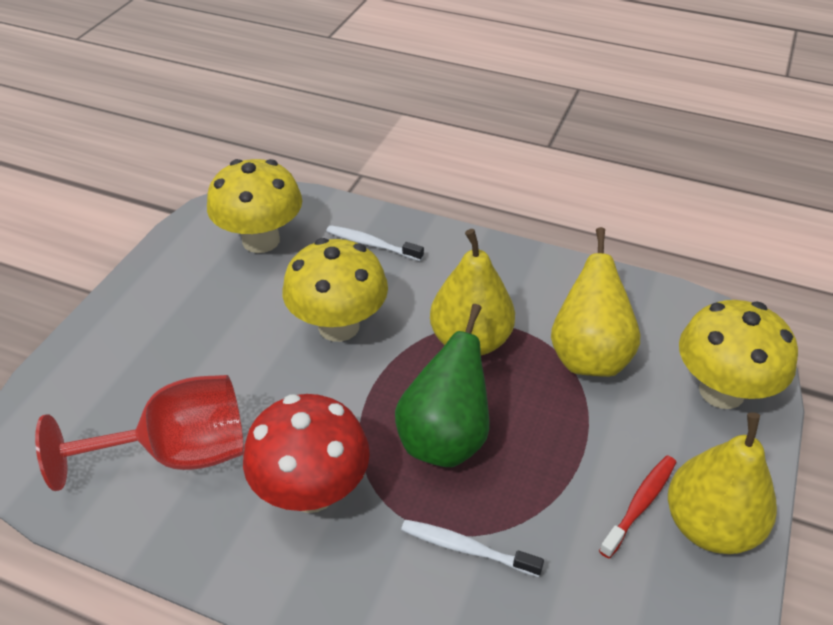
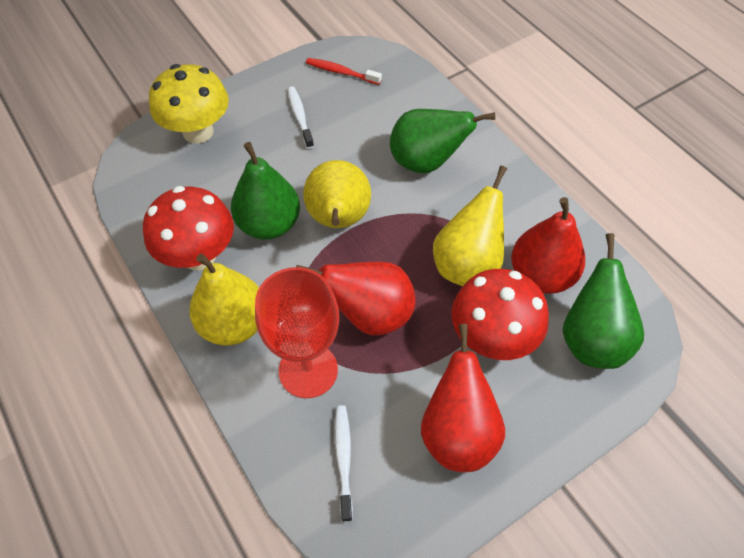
green pear: [395,304,489,467] = 1 -> [231,142,300,240] [390,109,495,173] [563,233,644,369] = 3
red mushroom: [243,394,370,513] = 1 -> [143,186,234,270] [451,269,549,360] = 2
red pear: none = 0 -> [296,262,415,335] [421,324,505,472] [511,197,585,294] = 3
yellow mushroom: [207,159,302,253] [283,238,388,342] [679,300,798,409] = 3 -> [149,64,229,144] = 1

